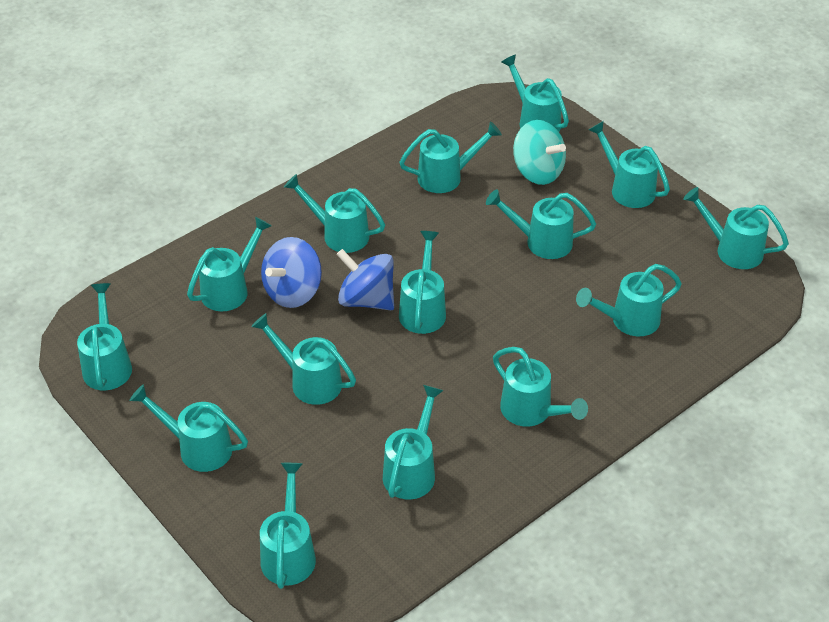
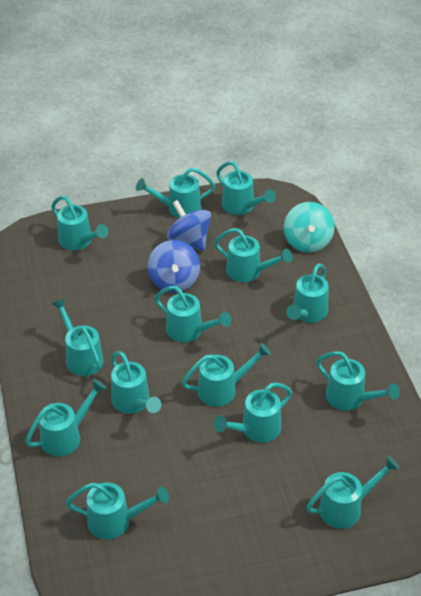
turquoise watering can: [77,283,132,390] [130,384,248,472] [187,217,272,311] [251,313,356,405] [260,463,316,589] [284,174,385,253] [383,385,444,499] [399,122,502,193] [399,231,446,334] [486,190,596,259] [493,347,588,427] [501,54,569,131] [576,264,682,336] [589,121,670,208] [683,187,789,269] = 15 -> [25,379,106,457] [51,196,109,250] [52,298,104,376] [66,482,169,540] [111,351,161,414] [136,167,215,218] [155,286,231,342] [181,343,271,406] [214,228,292,282] [214,383,292,443] [216,161,276,215] [286,263,329,323] [306,456,400,529] [316,351,400,411] = 14

